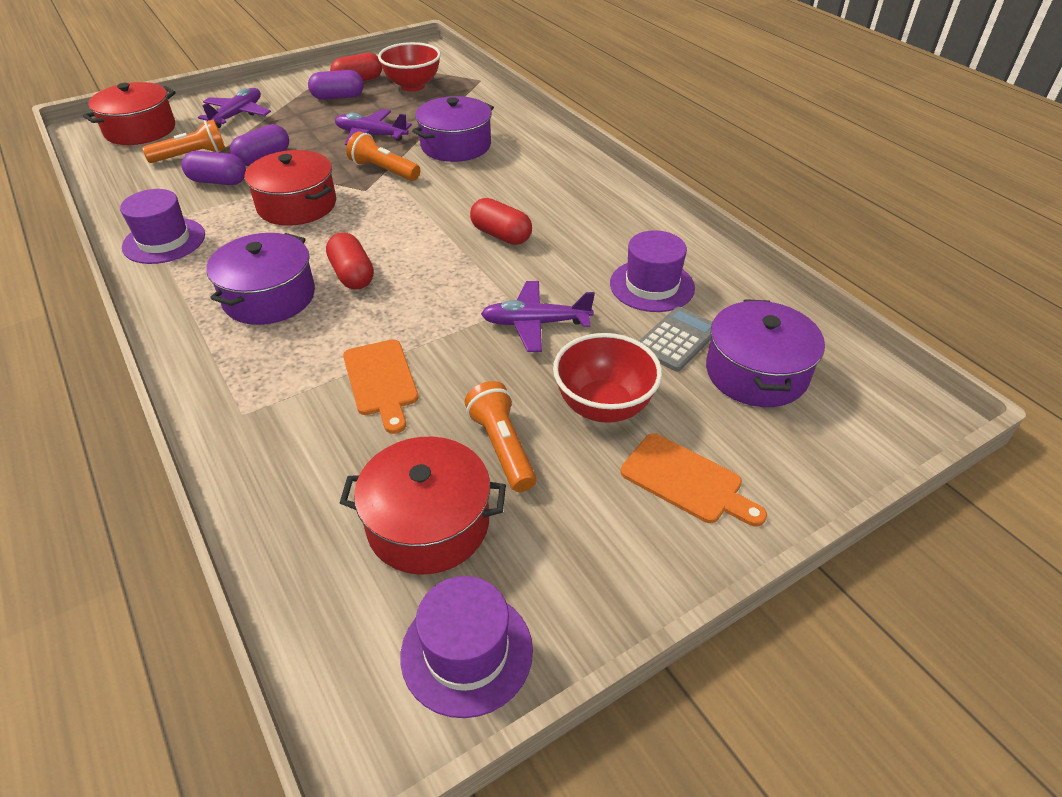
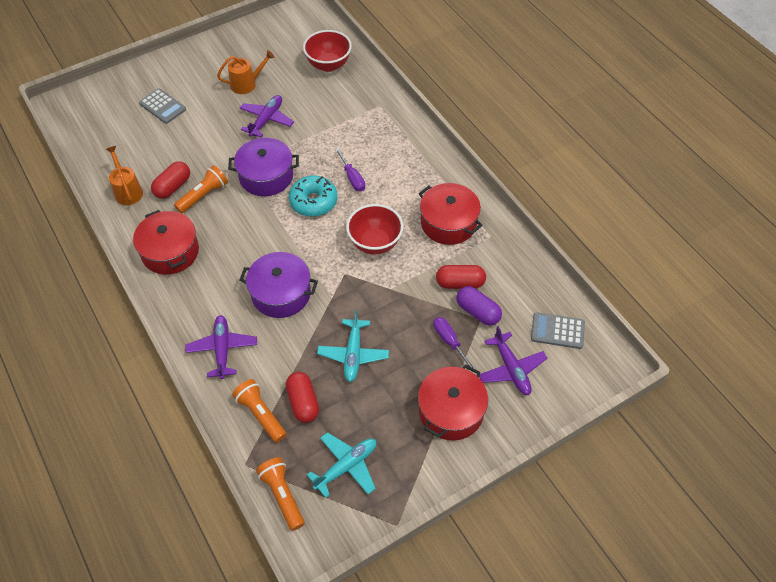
grey calculator: [639,307,712,371] = 1 -> [139,88,186,124] [531,312,585,349] = 2
orange cutting board: [343,339,419,434] [620,433,767,527] = 2 -> none = 0
orange watering can: none = 0 -> [106,146,143,205] [217,50,274,94] = 2
purple capsule: [181,151,246,185] [230,124,289,166] [308,70,364,100] = 3 -> [456,286,502,326] = 1
purple hat: [120,189,205,264] [400,576,533,718] [610,230,695,312] = 3 -> none = 0
purple pot: [206,233,315,325] [412,96,494,162] [706,299,825,407] = 3 -> [228,138,299,196] [240,252,318,318] = 2
purple screwdriver: none = 0 -> [335,148,365,191] [433,317,475,369] = 2
turquoise donut: none = 0 -> [289,176,338,217] = 1
turquoise plane: none = 0 -> [307,432,376,498] [317,310,389,382] = 2

